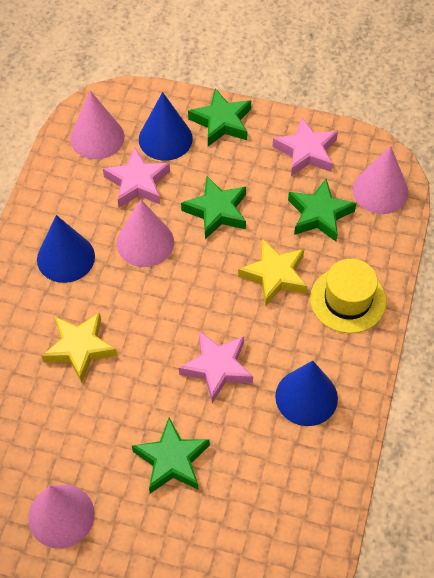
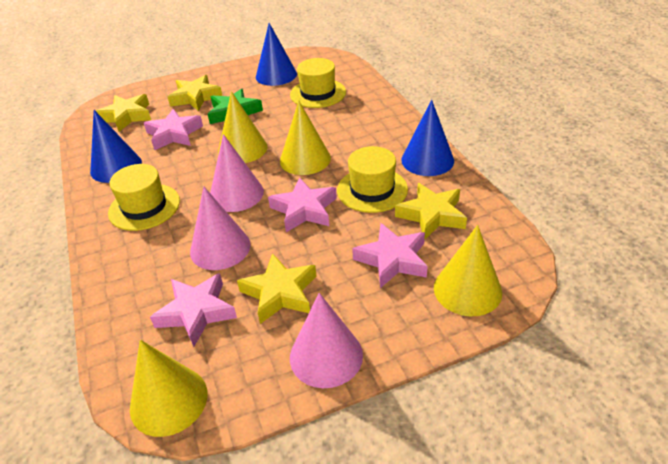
green star: [132,418,210,494] [181,176,246,239] [188,88,251,146] [288,179,356,242] = 4 -> [208,89,263,124] = 1
pink cone: [28,485,95,549] [70,91,125,159] [117,200,174,267] [353,146,409,214] = 4 -> [190,187,251,270] [210,134,264,212] [290,293,363,388] = 3
pink star: [103,147,170,208] [179,331,253,403] [272,117,338,176] = 3 -> [144,109,203,150] [150,273,237,347] [268,177,337,232] [352,223,428,288] = 4
yellow cone: none = 0 -> [130,340,207,437] [218,91,267,163] [280,100,331,175] [434,225,502,316] = 4
yellow hat: [310,259,386,333] = 1 -> [108,164,180,231] [290,58,346,108] [337,146,408,213] = 3
yellow star: [42,312,117,383] [238,239,307,307] = 2 -> [96,94,151,132] [168,75,222,111] [237,253,316,324] [395,183,467,240] = 4

